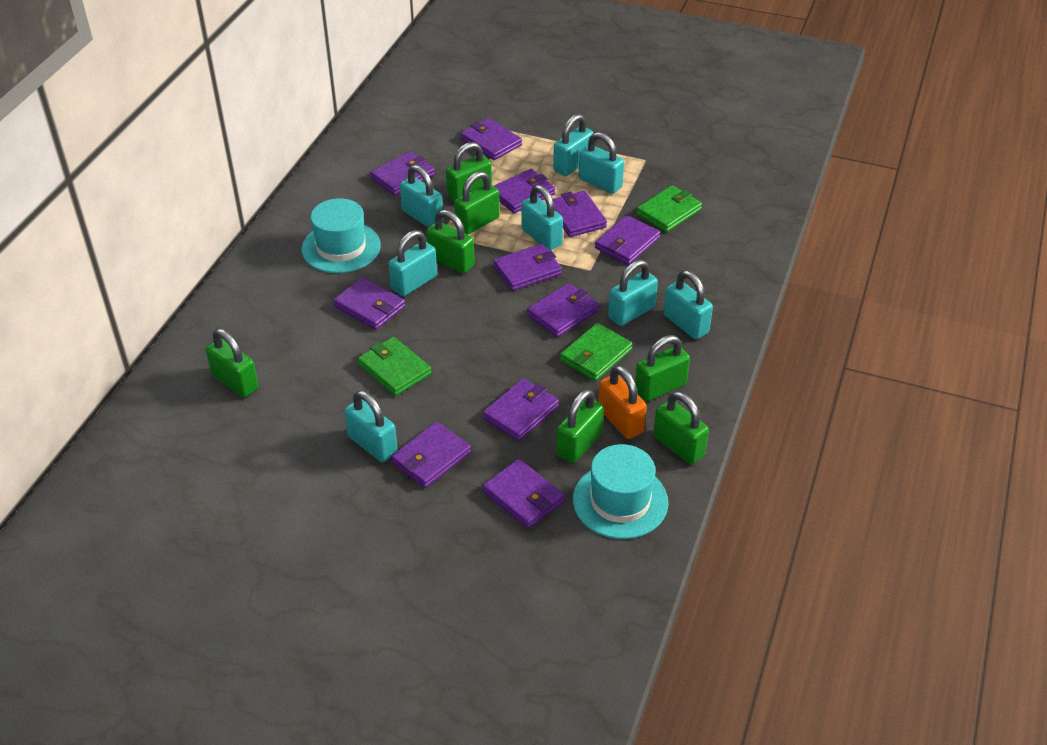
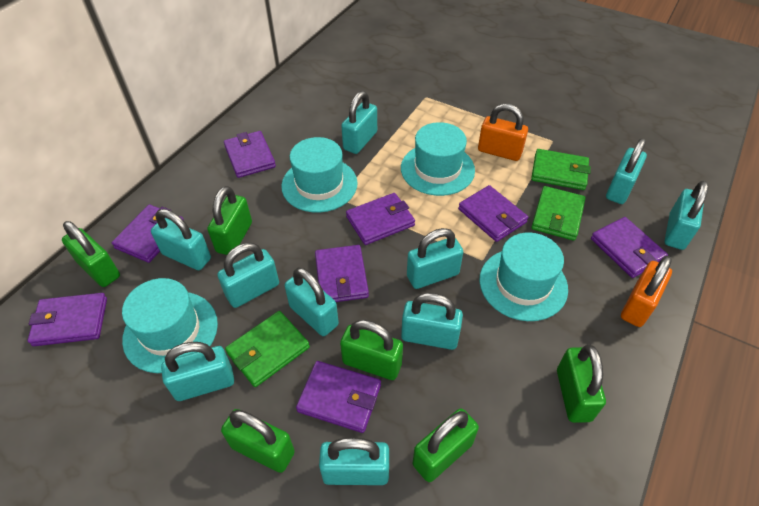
green padlock: [206,329,259,398] [426,210,475,274] [446,142,492,202] [454,171,500,234] [556,389,604,463] [635,335,690,402] [653,391,709,464] = 7 -> [62,221,120,287] [207,186,252,255] [221,409,295,473] [340,320,403,380] [413,408,479,482] [557,345,606,423] = 6
orange padlock: [598,365,647,439] = 1 -> [478,104,528,161] [621,256,672,327] = 2
purple wallet: [333,277,405,330] [370,152,435,196] [391,422,471,488] [461,118,522,160] [483,378,559,441] [483,459,565,529] [493,244,562,291] [494,169,555,213] [527,283,599,337] [553,191,607,237] [595,215,660,265] = 11 -> [28,293,107,346] [112,205,184,263] [224,131,276,178] [296,361,381,433] [315,245,369,302] [346,193,415,245] [458,185,528,242] [591,217,668,278] = 8
turquoise hat: [302,198,381,273] [573,444,668,539] = 2 -> [122,278,218,373] [281,137,358,213] [401,122,475,196] [479,232,568,321] = 4
turquoise padlock: [344,391,398,462] [389,230,437,296] [400,165,444,228] [521,185,563,251] [553,114,593,176] [579,132,624,194] [608,260,658,326] [664,270,713,339] = 8 -> [151,209,211,270] [161,342,234,401] [217,243,279,308] [285,268,339,336] [319,437,389,485] [341,91,377,154] [401,293,463,350] [407,228,463,289] [606,138,647,204] [664,181,708,250] = 10

